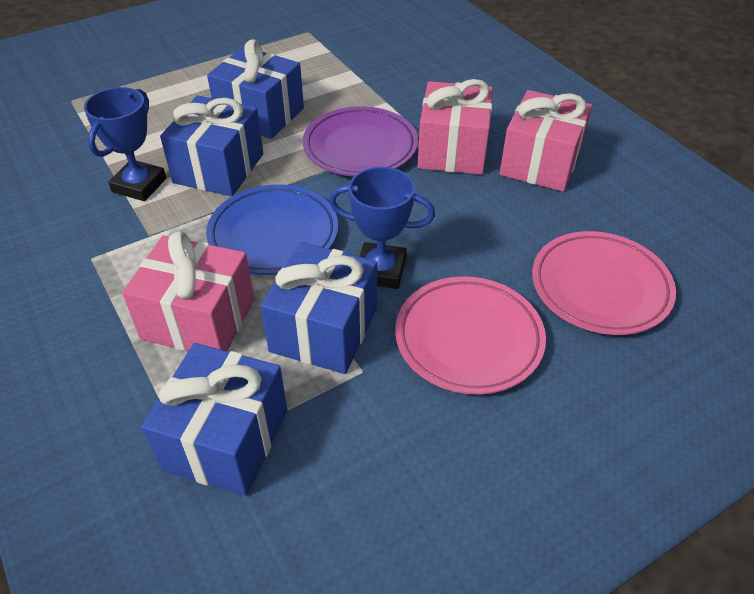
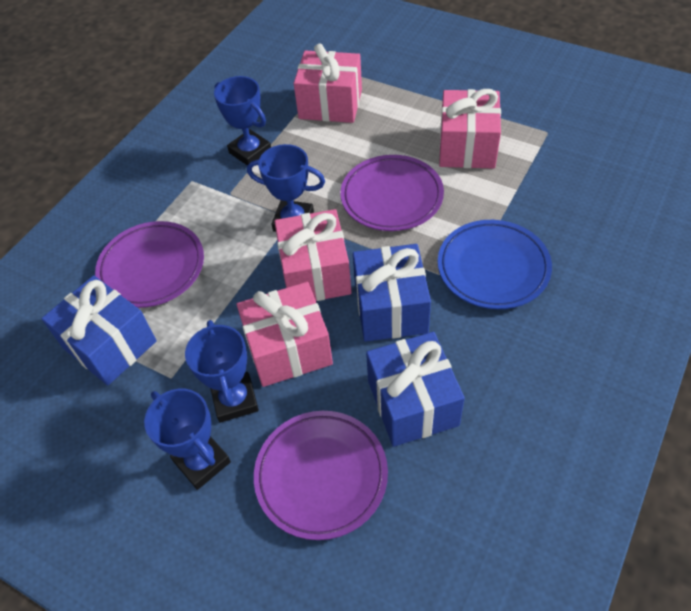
blue gift: [142,343,287,496] [160,95,263,197] [207,39,304,139] [261,242,377,374] = 4 -> [41,275,157,385] [353,244,431,342] [366,332,465,447] = 3
blue trophy: [84,87,166,201] [329,167,435,289] = 2 -> [144,389,231,490] [185,320,259,423] [214,76,271,165] [247,144,325,232] = 4
pink gift: [122,231,254,351] [418,79,493,175] [500,90,592,192] = 3 -> [237,282,333,387] [274,209,352,301] [293,44,362,123] [439,89,501,169] = 4
pink plate: [395,276,546,395] [532,231,676,335] = 2 -> none = 0
purple plate: [303,106,418,176] = 1 -> [95,221,204,308] [254,411,388,540] [340,155,444,231] = 3

